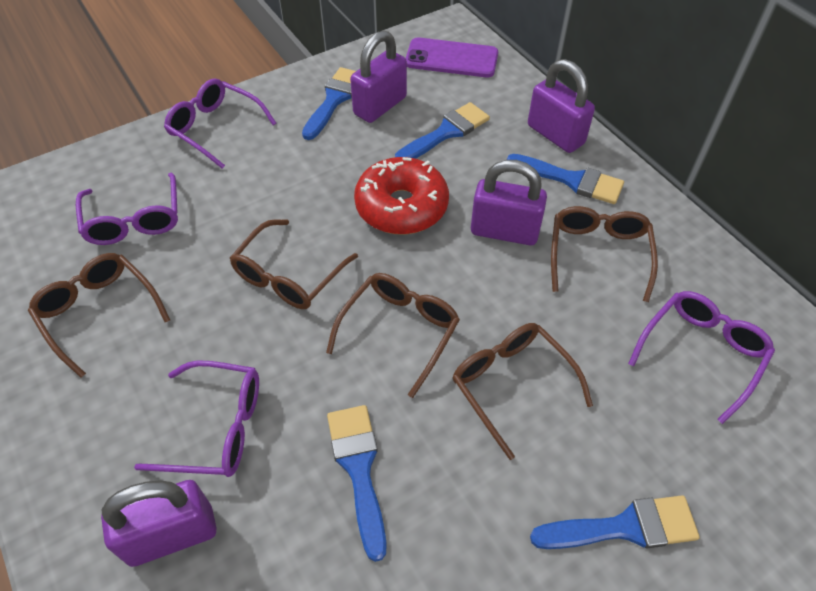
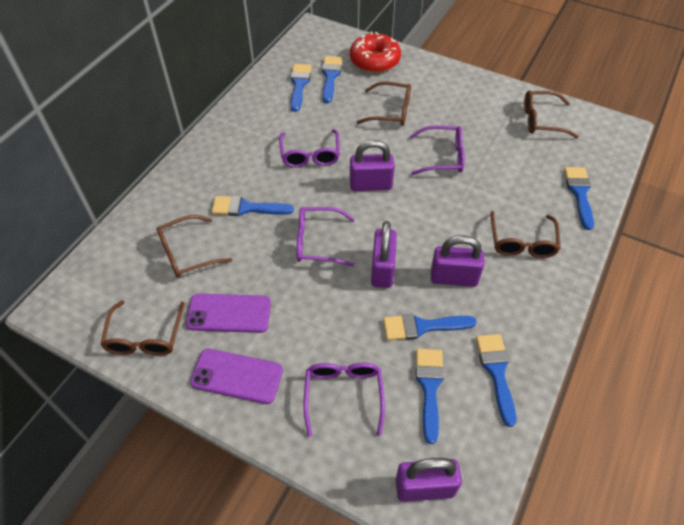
blue brush: [302,67,356,140] [327,405,387,562] [395,102,490,159] [507,154,624,204] [530,495,700,549] = 5 -> [212,196,294,216] [291,64,312,112] [322,56,342,103] [383,314,477,340] [416,349,444,444] [476,334,516,427] [564,167,594,230] = 7
purple phone: [406,37,498,77] = 1 -> [186,294,271,333] [190,349,283,404] = 2

